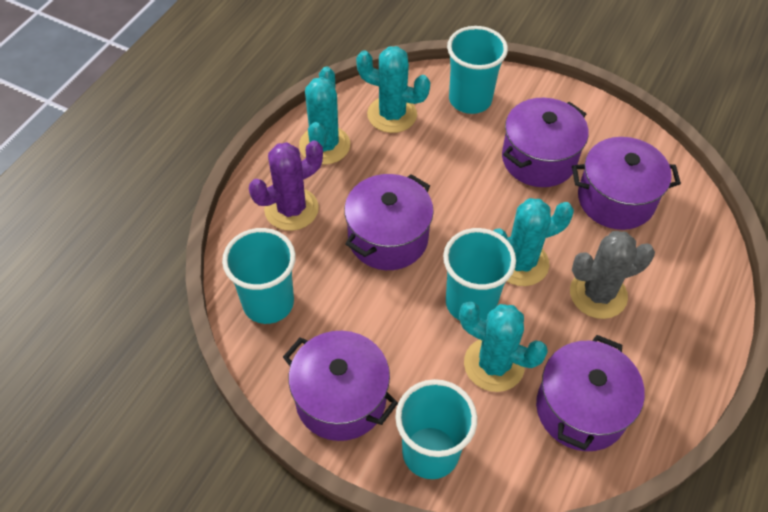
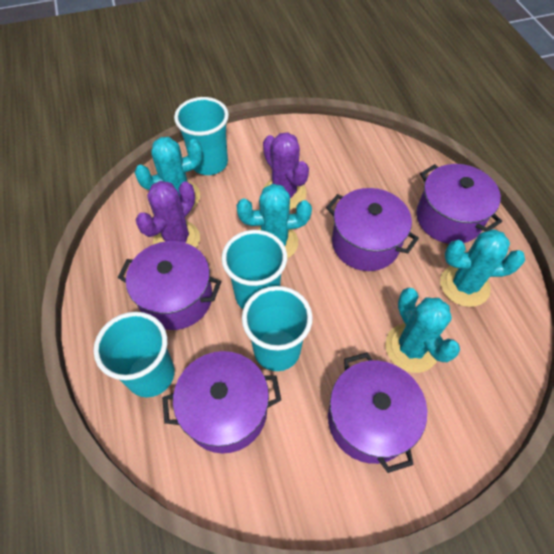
grey cactus: [570,231,655,319] = 1 -> none = 0
purple cactus: [249,140,323,231] = 1 -> [136,181,200,248] [263,132,309,210] = 2

